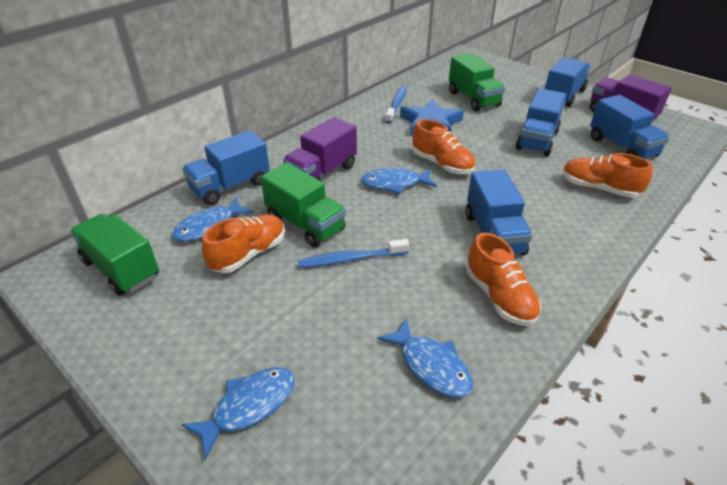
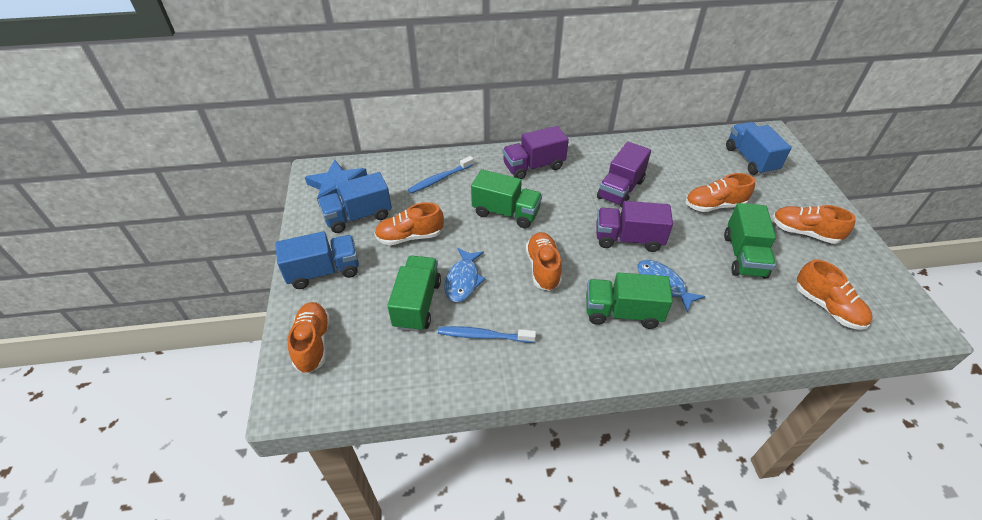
blue fish: [171,197,254,242] [181,367,295,460] [361,168,437,194] [377,317,473,397] = 4 -> [445,248,486,302] [637,260,706,312] = 2
blue truck: [182,130,270,205] [466,169,533,255] [516,88,566,156] [545,57,591,107] [590,95,670,159] = 5 -> [275,231,359,289] [318,172,392,233] [726,122,792,175] = 3
green truck: [70,214,159,296] [261,163,346,247] [449,53,505,112] = 3 -> [387,256,441,332] [471,169,542,228] [586,273,673,329] [724,203,776,279] = 4
orange shoe: [202,214,285,273] [412,119,475,174] [466,233,541,326] [562,153,652,198] = 4 -> [288,302,330,373] [374,202,444,245] [526,232,562,291] [686,173,755,212] [772,205,856,244] [796,259,873,330] = 6
purple truck: [283,117,357,182] [590,74,672,123] = 2 -> [503,126,569,179] [596,201,673,252] [597,142,651,208] = 3

